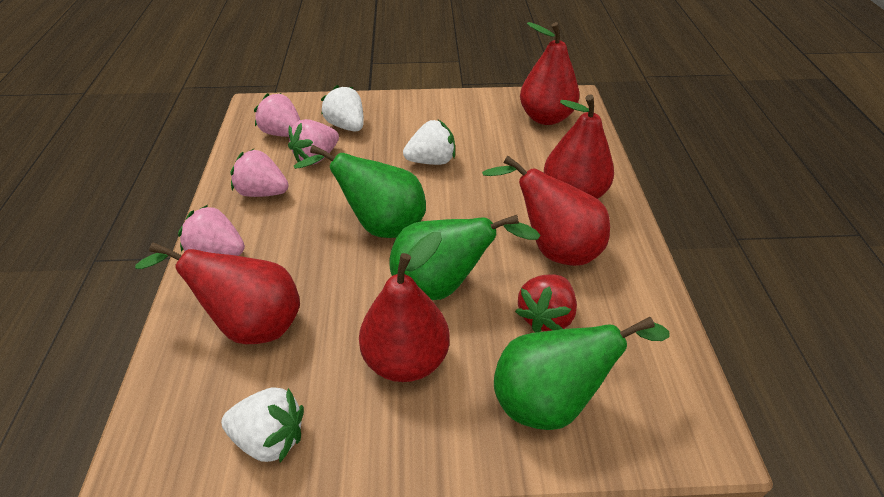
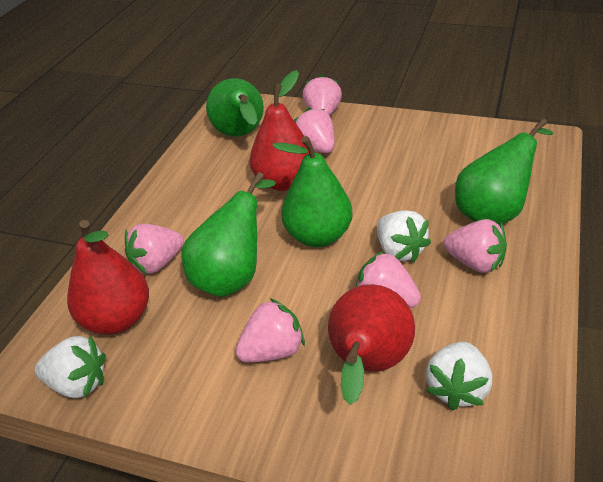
green pear: [294,145,426,238] [389,215,541,300] [494,317,670,430] = 3 -> [181,172,276,297] [206,78,264,137] [273,136,353,247] [455,118,553,225] = 4
pink strawberry: [178,205,245,256] [230,149,289,197] [254,93,300,137] [288,119,339,165] = 4 -> [125,223,184,274] [235,298,305,362] [294,107,335,153] [303,74,342,116] [356,251,421,308] [443,219,507,273] = 6
red pear: [135,243,300,344] [359,232,450,382] [482,156,610,266] [520,22,580,125] [544,95,614,199] = 5 -> [67,220,149,335] [250,70,309,191] [328,284,415,405] = 3
red strawberry: [515,274,577,332] = 1 -> none = 0

